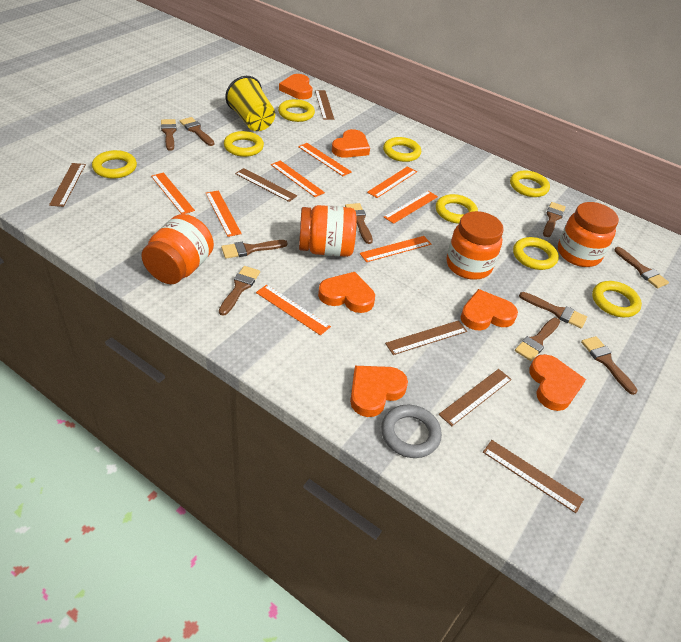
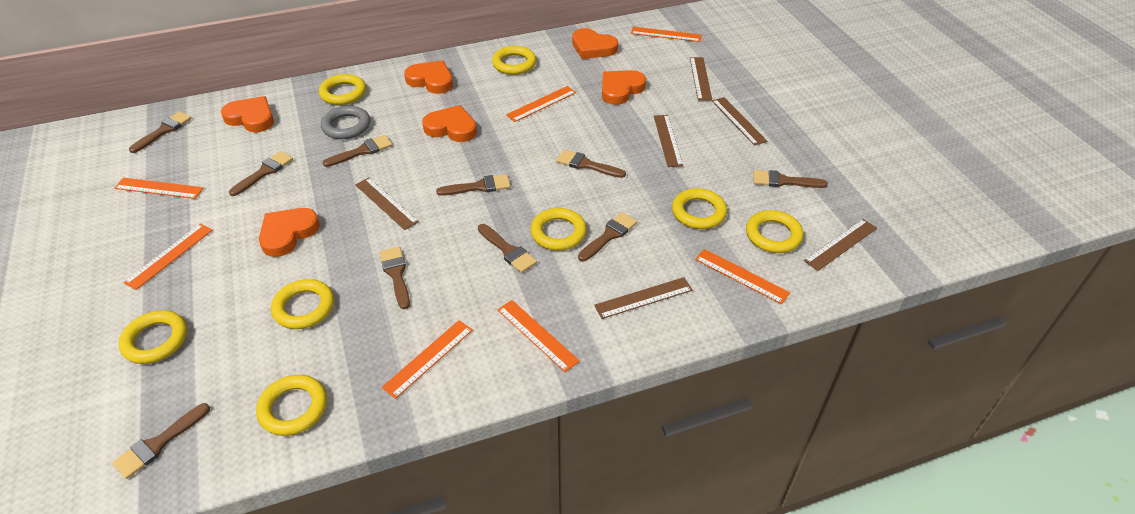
orange jar: [141,214,214,284] [299,205,357,257] [447,211,504,280] [558,202,619,267] = 4 -> none = 0
orange ruler: [151,173,195,214] [206,190,242,237] [256,285,331,336] [271,161,325,197] [298,143,352,176] [360,236,431,262] [367,166,417,198] [384,191,438,224] = 8 -> [114,178,203,199] [123,223,212,290] [381,320,473,399] [497,300,580,372] [506,86,576,122] [631,27,702,42] [695,249,790,304] = 7
yellow cup: [225,76,275,131] = 1 -> none = 0

